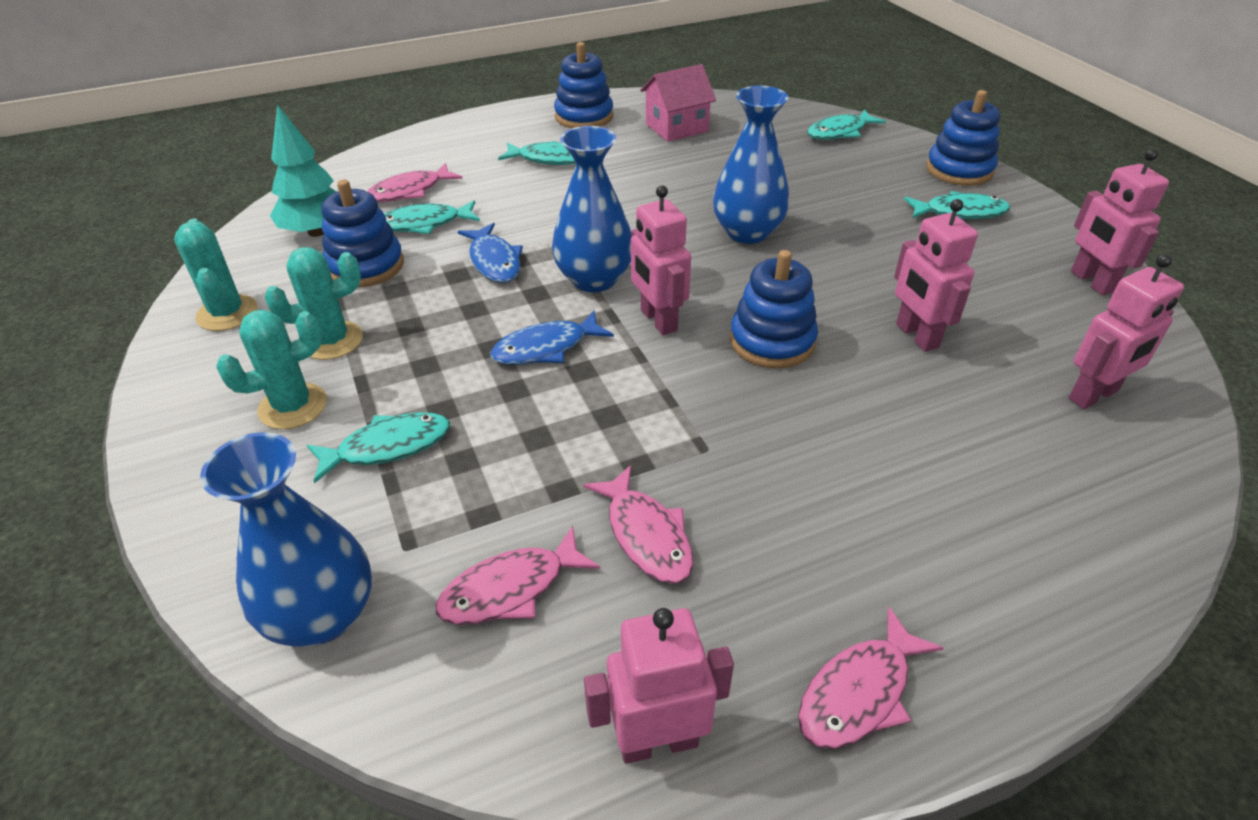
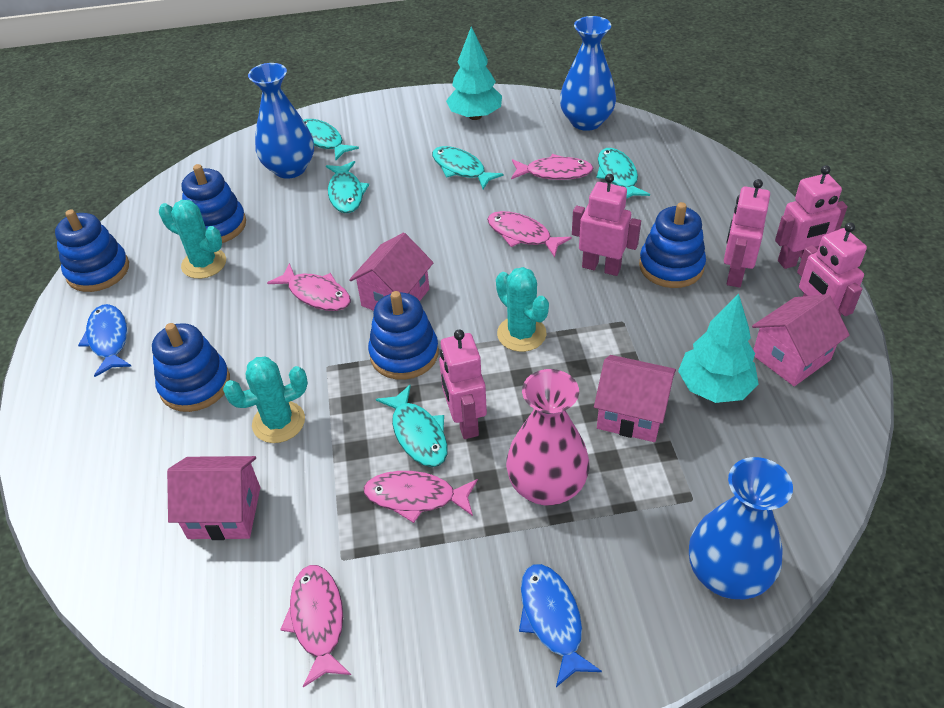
blue stacking toy: [321,180,404,287] [554,42,613,128] [730,250,818,368] [926,90,1000,186] = 4 -> [55,209,129,292] [152,323,230,412] [182,164,246,243] [368,291,439,380] [639,202,706,288] = 5
pink fish: [367,163,463,202] [436,526,600,625] [583,465,694,584] [798,607,943,749] = 4 -> [267,263,351,311] [280,565,351,688] [364,471,478,523] [487,211,572,257] [511,154,594,180] = 5
pink house: [641,64,716,142] = 1 -> [167,456,260,540] [349,232,434,311] [594,355,676,442] [752,294,850,386] = 4
pink vase: none = 0 -> [506,369,590,506] = 1
turquoise tree: [270,105,336,237] = 1 -> [446,27,502,120] [678,294,759,403] = 2

